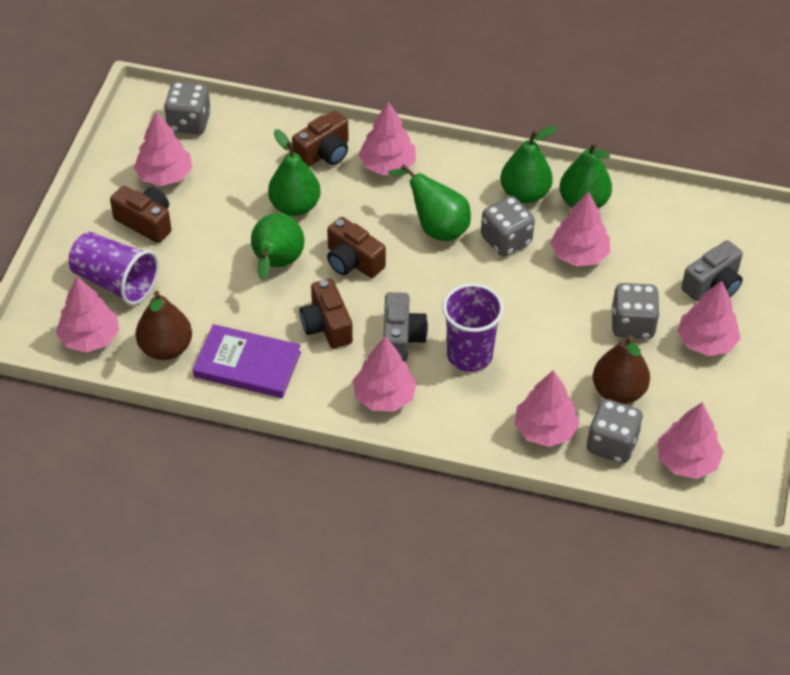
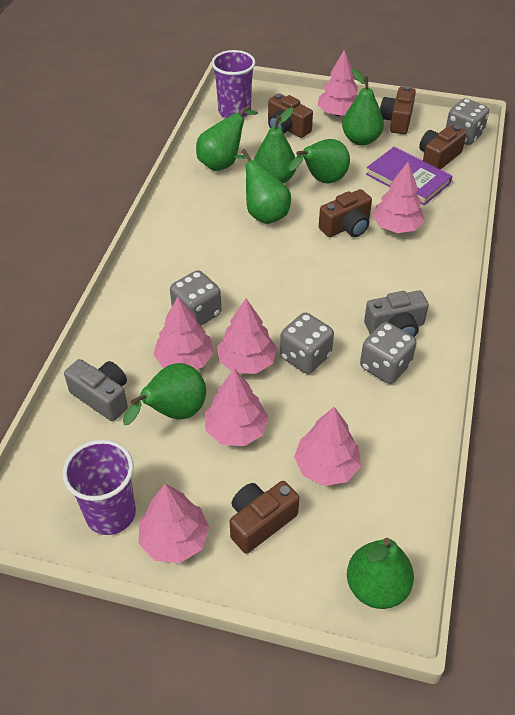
brown camera: [110,186,171,243] [292,110,349,167] [299,278,353,348] [327,217,386,278] = 4 -> [230,481,299,554] [268,94,313,138] [319,189,372,237] [380,86,416,134] [419,125,467,170] = 5
brown pear: [136,291,192,360] [593,335,650,404] = 2 -> none = 0
green pear: [251,213,304,280] [268,129,321,216] [389,164,471,241] [500,126,557,203] [560,143,612,209] = 5 -> [123,363,206,425] [196,105,258,171] [234,149,291,224] [254,108,296,184] [289,139,350,183] [342,68,384,146] [347,538,414,609] = 7
pink tree: [56,277,119,353] [134,112,192,186] [353,336,417,412] [358,101,416,175] [514,370,580,447] [550,192,610,266] [658,402,724,479] [677,280,741,356] = 8 -> [139,484,210,563] [153,297,214,369] [205,369,269,446] [217,298,277,374] [294,407,361,486] [318,50,358,116] [372,162,425,233] = 7

